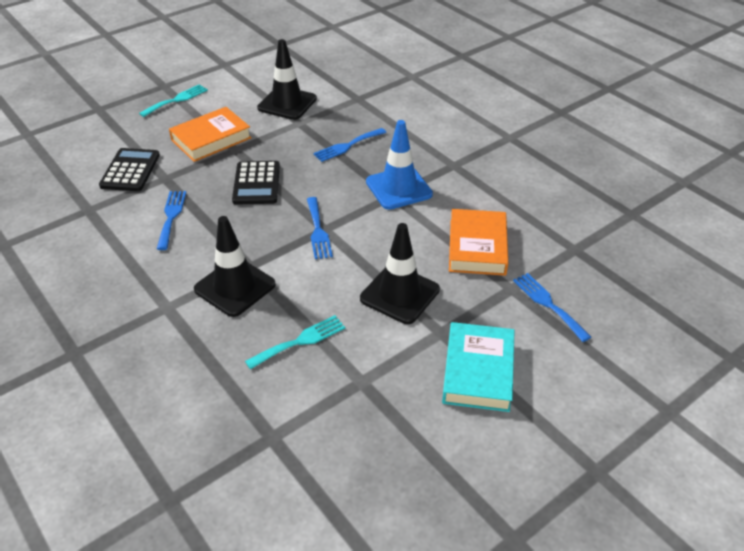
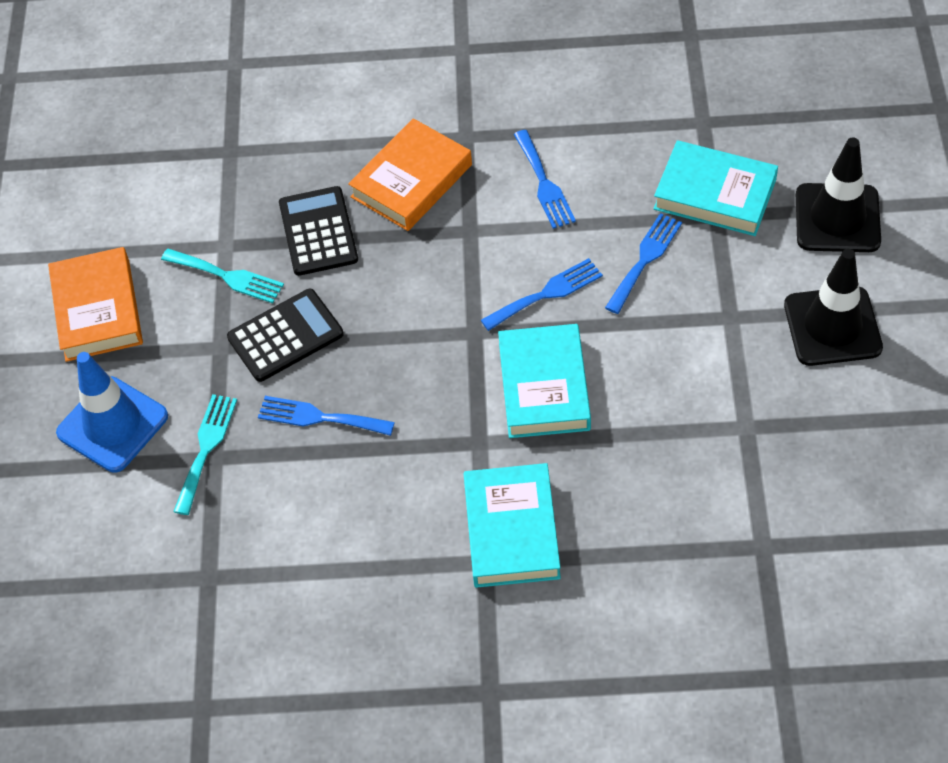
black traffic cone: [194,216,276,317] [257,39,317,120] [360,223,440,324] = 3 -> [784,249,883,366] [796,138,881,252] = 2
turquoise book: [442,322,515,412] = 1 -> [464,463,561,588] [498,324,591,438] [653,140,778,236] = 3

